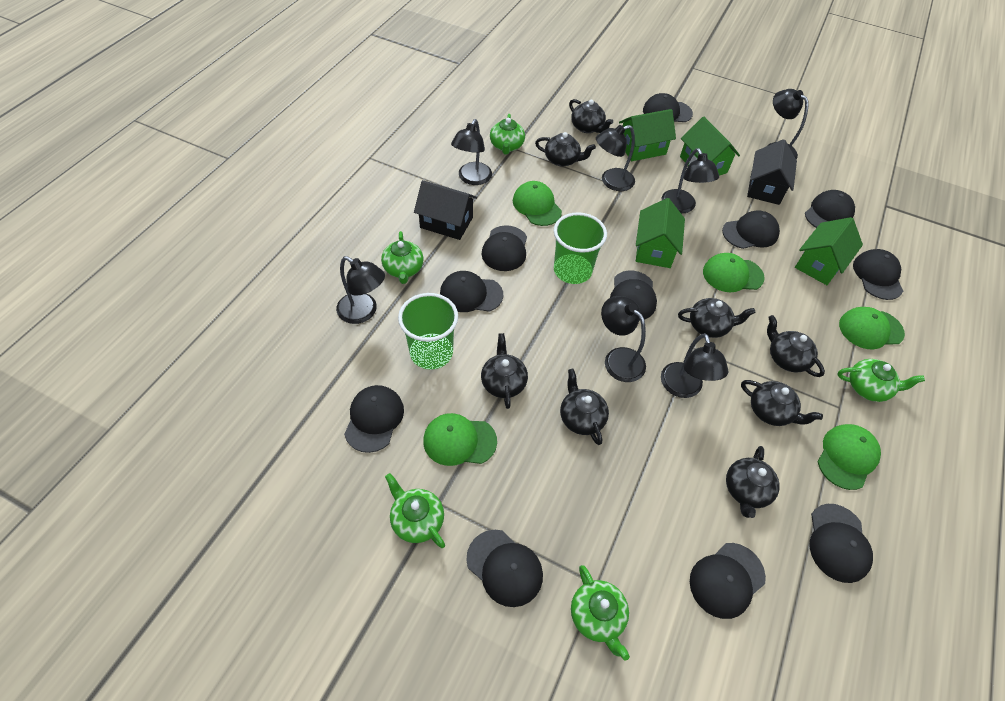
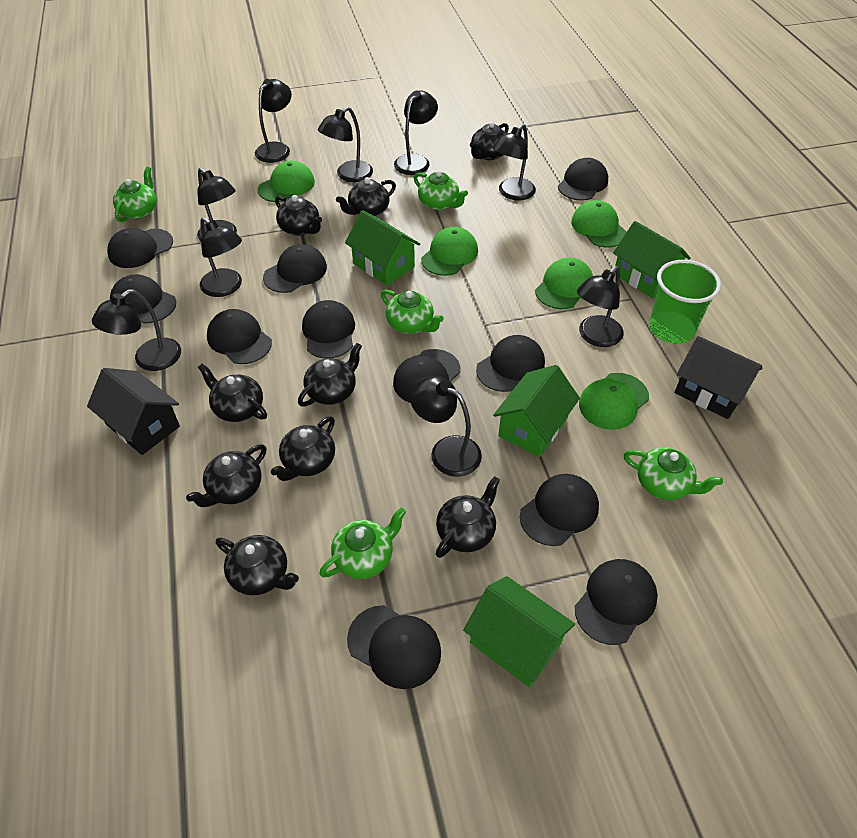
black lamp: [336,256,385,324] [451,119,492,185] [596,125,635,191] [601,296,646,382] [661,333,729,398] [662,148,719,213] [767,89,808,159] = 7 -> [92,289,181,371] [197,167,237,241] [200,217,242,297] [255,79,292,163] [318,107,373,182] [394,91,438,175] [410,376,482,477] [492,124,536,200] [577,266,624,347] = 9
black teapot: [481,333,528,409] [535,132,596,167] [560,369,609,445] [569,99,613,133] [678,298,756,338] [726,446,780,518] [741,380,823,426] [767,315,825,377] = 8 -> [186,444,266,507] [198,364,267,422] [216,535,299,595] [271,416,335,481] [275,195,322,236] [298,343,362,407] [336,177,396,216] [436,476,500,558] [470,122,509,160] = 9
green cup: [398,293,458,370] [554,212,607,284] = 2 -> [649,260,721,344] = 1

